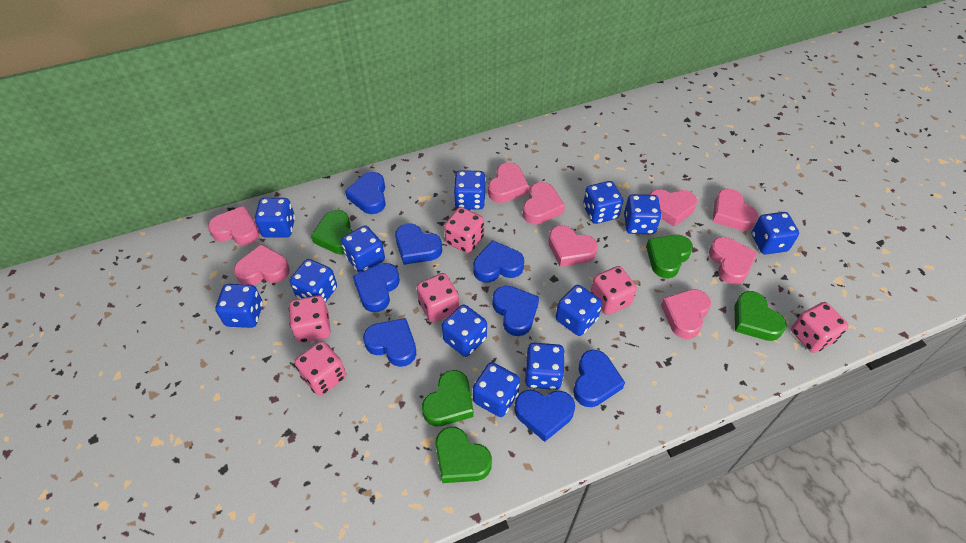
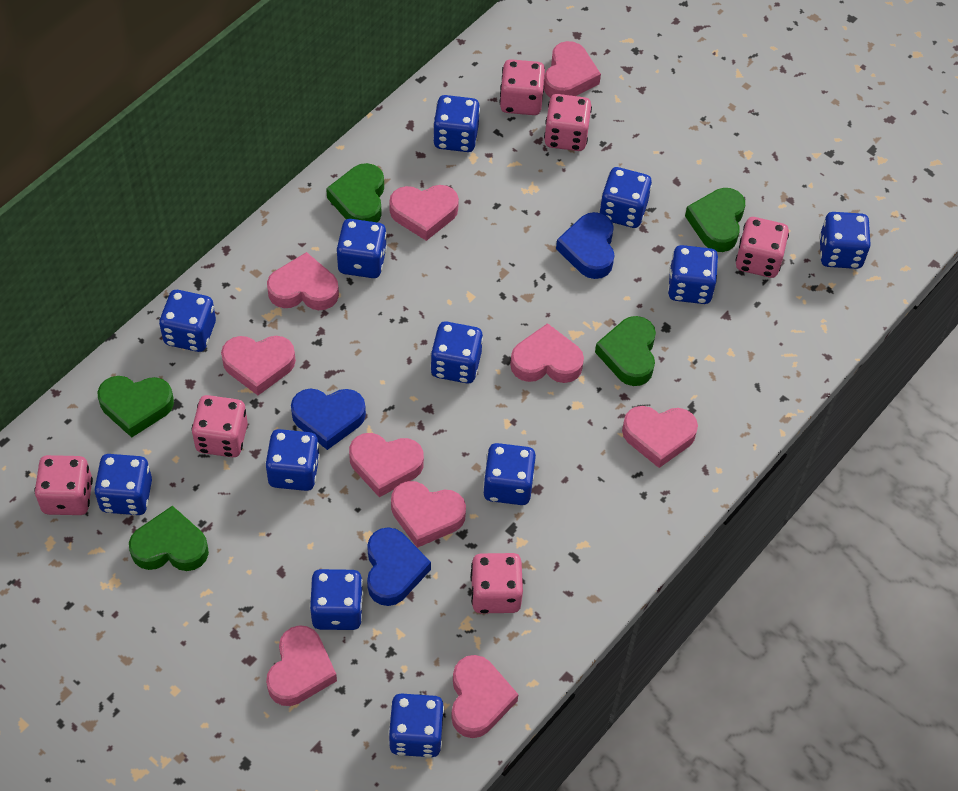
blue heart: [345,172,386,214] [353,263,400,312] [363,318,416,367] [395,223,442,265] [473,240,524,282] [492,286,539,336] [514,390,575,442] [574,350,625,407] = 8 -> [291,389,366,450] [367,527,431,606] [556,212,614,279] = 3
pink heart: [208,206,260,245] [234,244,290,285] [488,162,529,203] [523,182,565,225] [548,225,598,267] [649,189,697,227] [661,289,711,339] [709,237,757,285] [713,189,758,231] = 9 -> [221,336,296,395] [266,625,337,706] [267,252,339,310] [349,433,424,497] [389,185,459,241] [391,481,466,548] [451,655,519,738] [510,323,584,383] [544,41,601,98] [622,406,698,468] = 10

